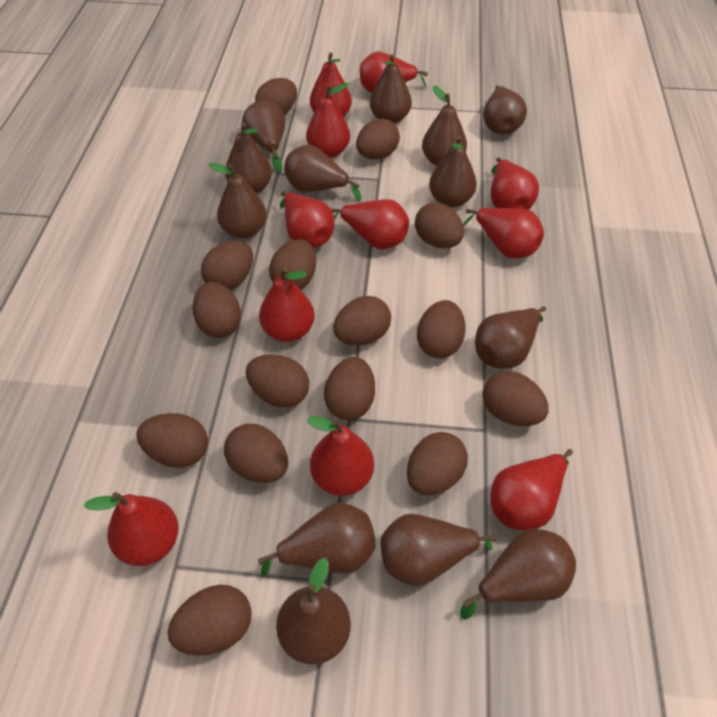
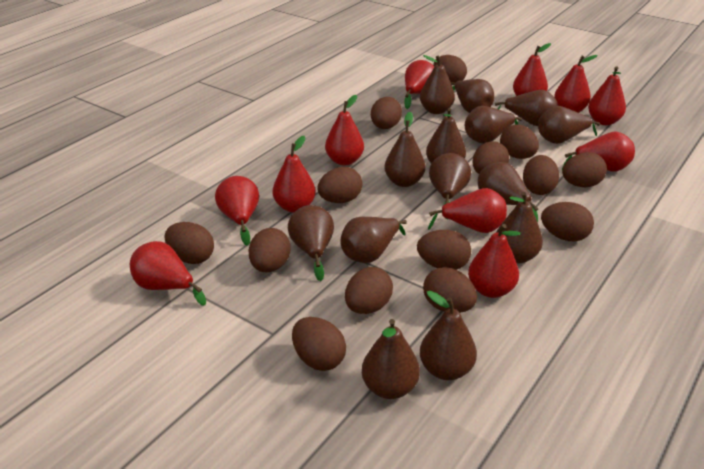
brown egg: [136,413,208,468] [168,585,252,656] [193,282,241,338] [201,240,253,290] [224,424,288,483] [246,354,309,408] [255,78,297,115] [269,239,316,289] [324,357,375,420] [333,296,391,345] [356,119,400,159] [407,432,468,495] [415,202,464,248] [417,300,465,359] [483,371,549,426] = 15 -> [164,222,214,264] [249,228,291,272] [292,317,346,371] [318,167,362,203] [345,267,393,314] [371,97,402,129] [417,230,471,270] [423,267,477,313] [433,55,467,83] [472,141,509,174] [500,124,539,159] [523,155,559,195] [541,202,594,241] [562,152,607,187] = 14
brown pear: [208,163,267,239] [225,123,272,194] [242,101,286,173] [258,503,376,577] [276,558,351,665] [284,145,361,201] [370,54,412,124] [381,514,497,586] [422,85,467,166] [429,135,477,207] [460,529,576,620] [475,306,546,369] [483,86,527,135] = 13 -> [288,205,334,281] [340,217,407,263] [362,319,420,399] [384,112,426,187] [420,55,455,114] [420,291,477,380] [426,108,466,163] [429,153,471,220] [451,79,494,113] [465,106,522,143] [478,162,538,222] [495,90,557,126] [496,192,543,264] [538,106,600,144] = 14

